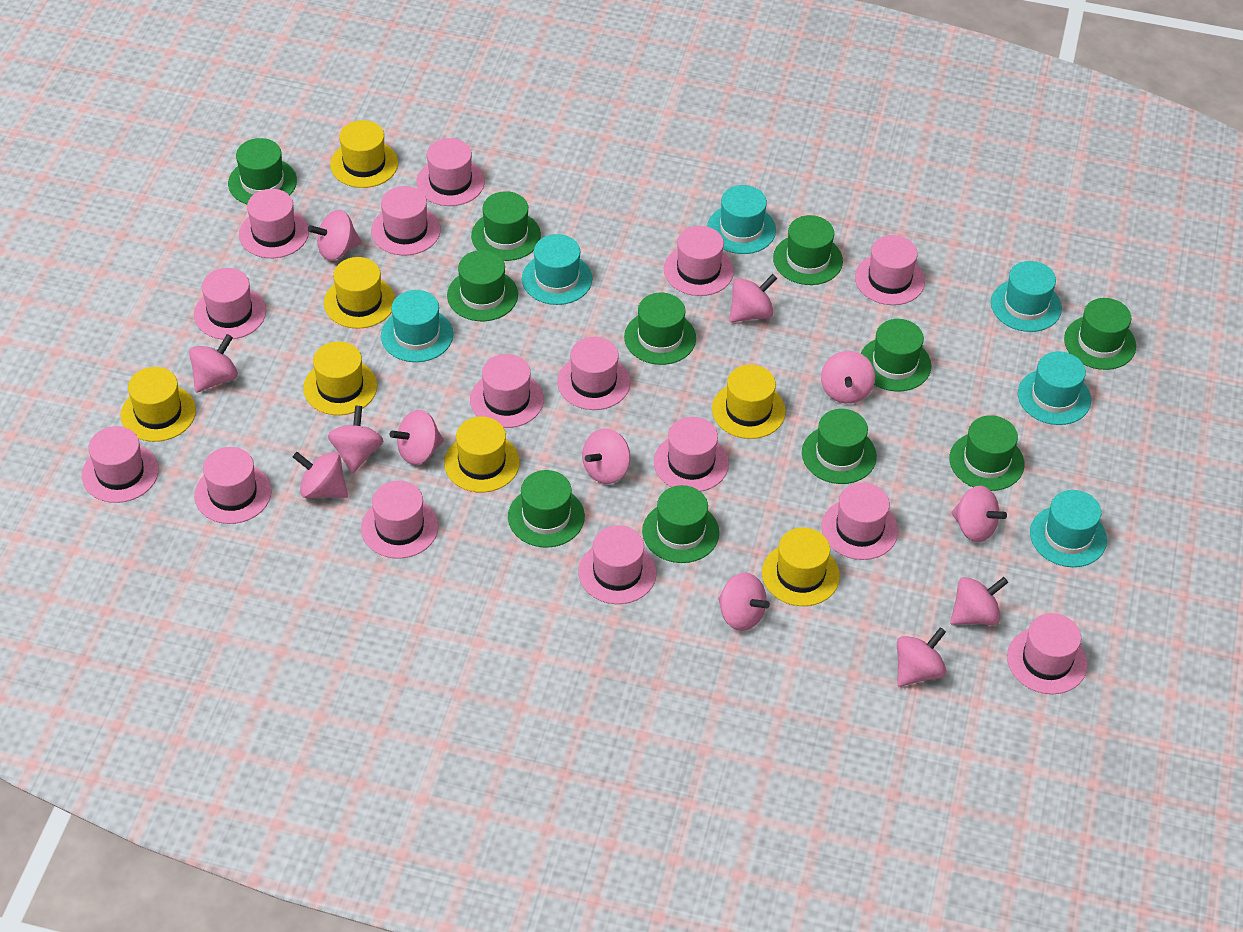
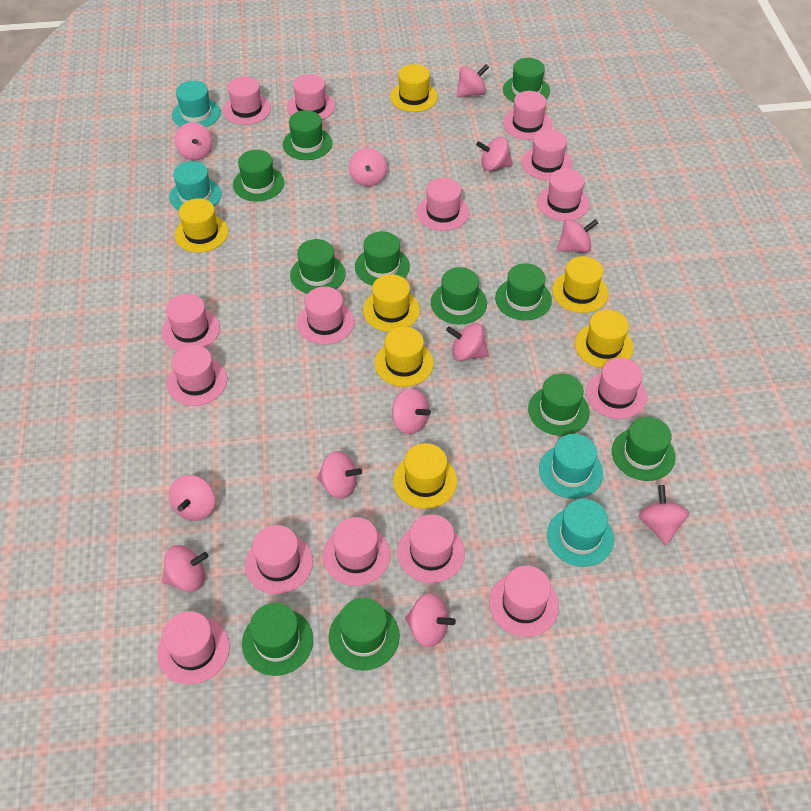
turquoise hat: [381,290,453,362] [522,234,592,305] [707,185,776,254] [991,261,1062,332] [1018,351,1091,425] [1030,490,1107,567] = 6 -> [169,161,221,211] [172,81,221,127] [539,434,603,499] [547,499,614,567] = 4

